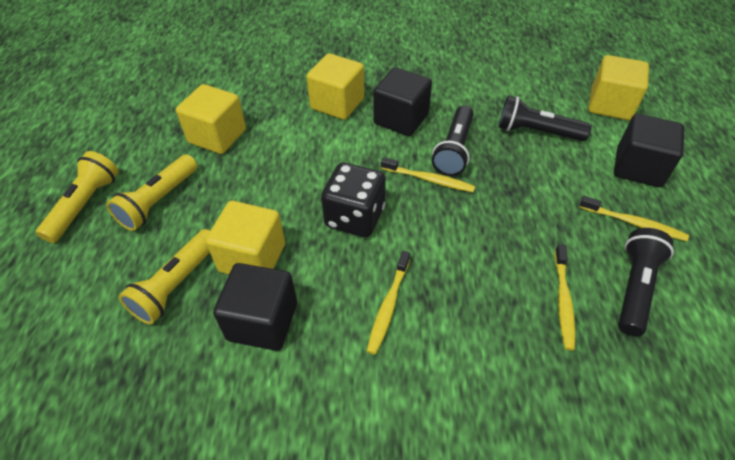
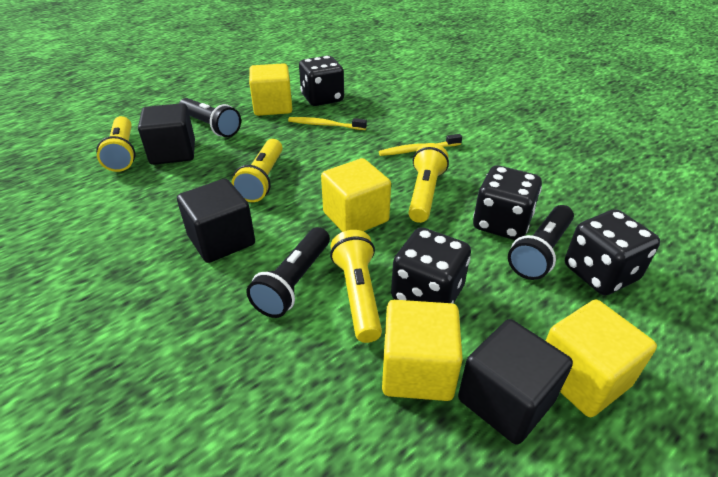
black dice: [321,163,386,237] = 1 -> [299,56,344,106] [391,227,471,304] [473,165,542,240] [565,209,660,295] = 4
yellow flashlight: [36,151,119,243] [106,154,197,231] [119,229,210,325] = 3 -> [96,116,135,172] [231,139,283,202] [330,230,382,343] [408,143,449,223] = 4
yellow toothbrush: [367,251,410,355] [381,157,475,192] [555,244,575,350] [579,196,689,242] = 4 -> [288,117,367,130] [379,134,462,156] = 2

